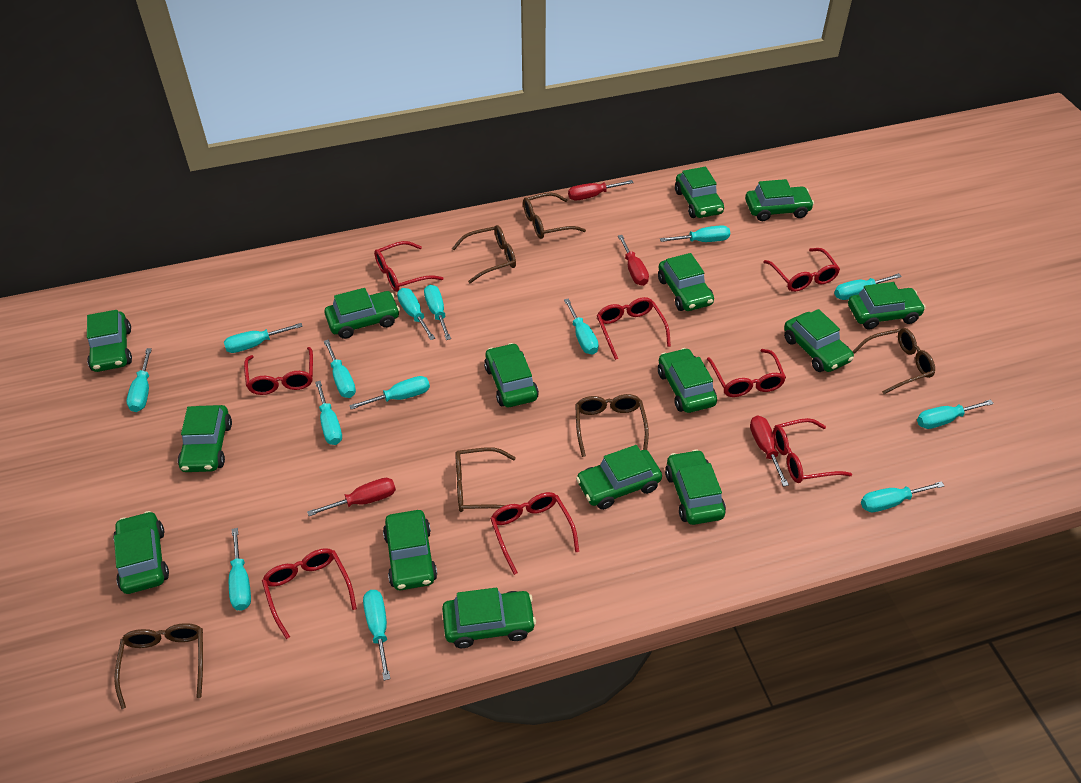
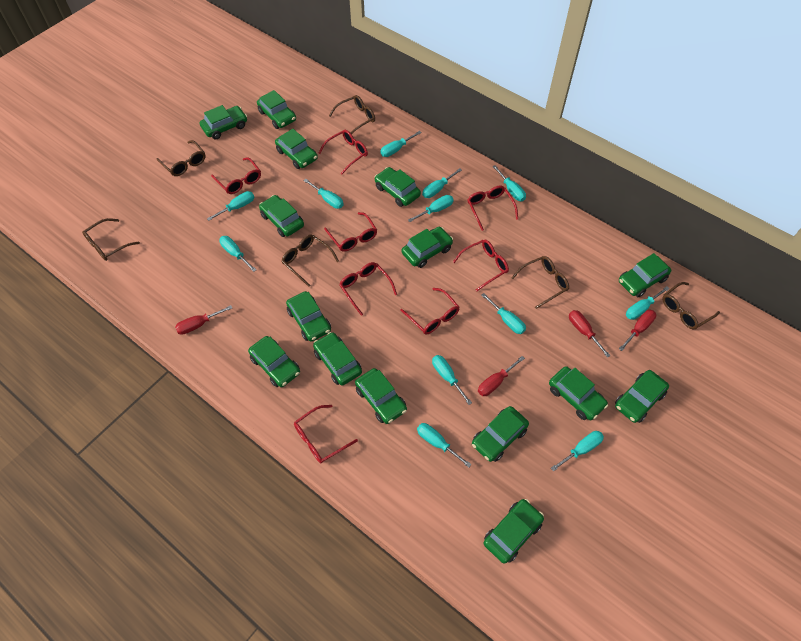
turquoise screwdriver: [127,348,152,412] [224,323,303,353] [229,528,251,611] [315,381,342,445] [324,339,356,398] [349,376,430,409] [363,590,390,681] [397,288,435,340] [424,285,451,340] [564,298,599,355] [660,225,730,242] [834,273,902,300] [861,481,944,512] [917,400,994,429] = 14 -> [207,191,255,221] [219,236,256,272] [303,179,344,209] [380,131,422,157] [408,195,454,222] [417,423,472,468] [422,168,462,198] [432,355,472,405] [481,293,526,334] [492,165,526,201] [551,431,604,471] [626,286,670,320] = 12

